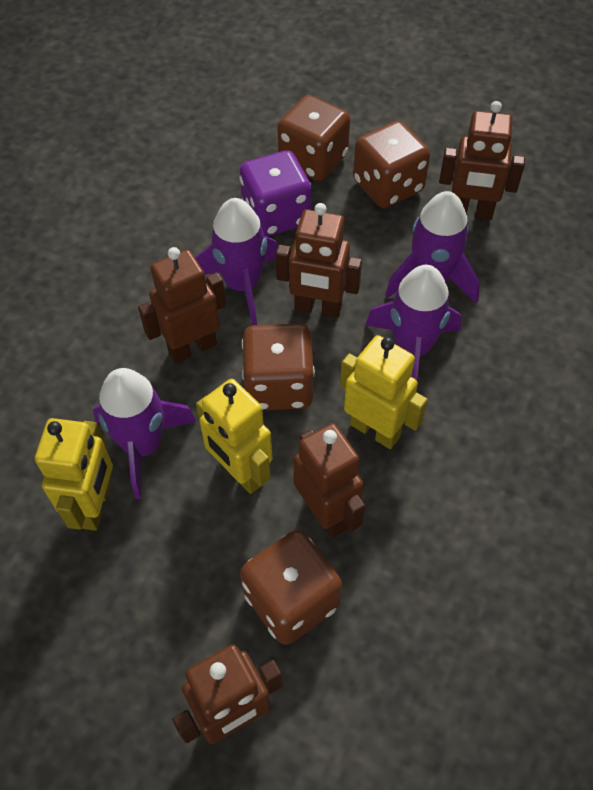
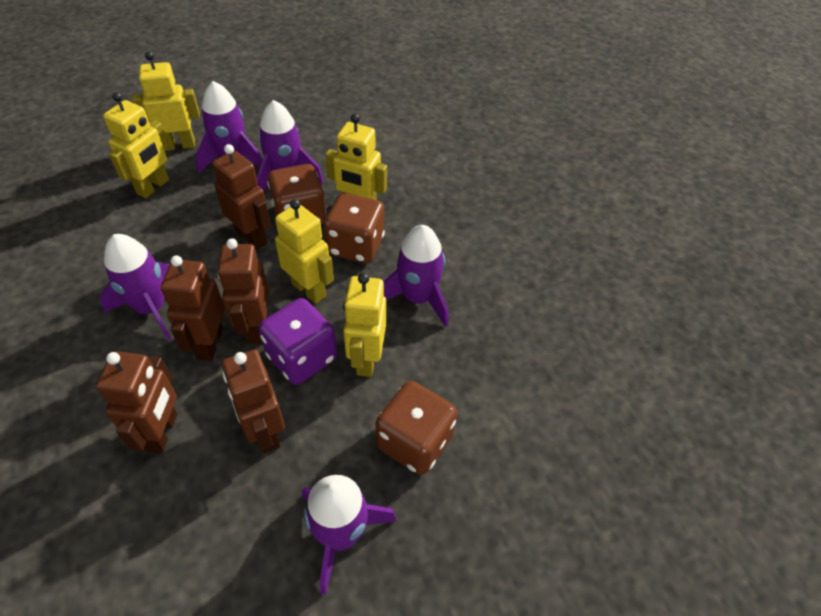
brown dice: [240,530,342,645] [242,324,315,410] [277,95,350,181] [353,121,430,208] = 4 -> [267,164,326,225] [324,193,385,264] [376,381,458,475] = 3
purple rocket: [93,368,196,499] [195,198,278,325] [366,265,462,380] [385,191,480,303] = 4 -> [99,234,172,340] [195,81,263,173] [257,100,324,191] [302,475,396,595] [383,225,449,327] = 5
yellow robot: [35,418,113,531] [196,379,272,494] [340,335,428,449] = 3 -> [103,92,169,198] [132,51,200,151] [275,199,334,304] [325,114,387,200] [343,273,386,377] = 5

